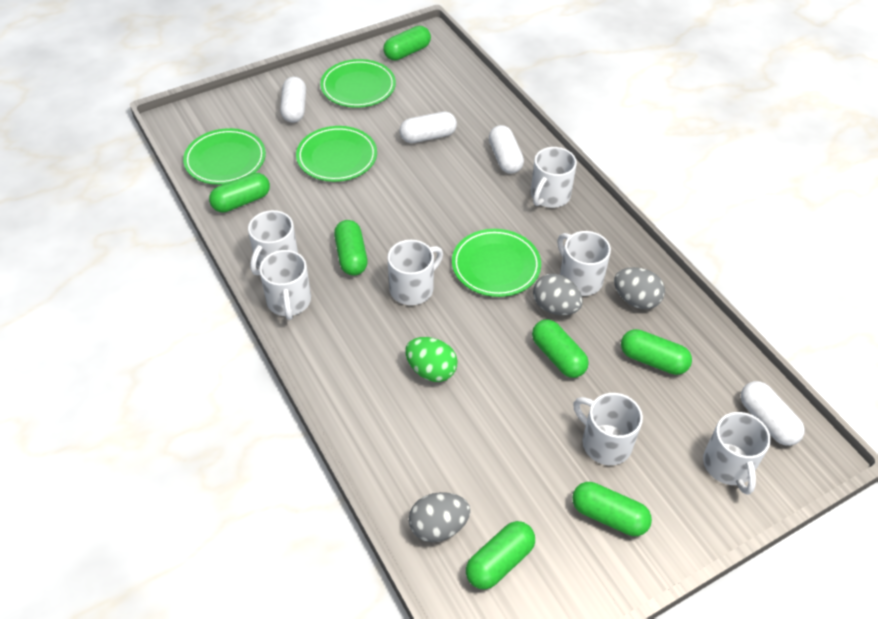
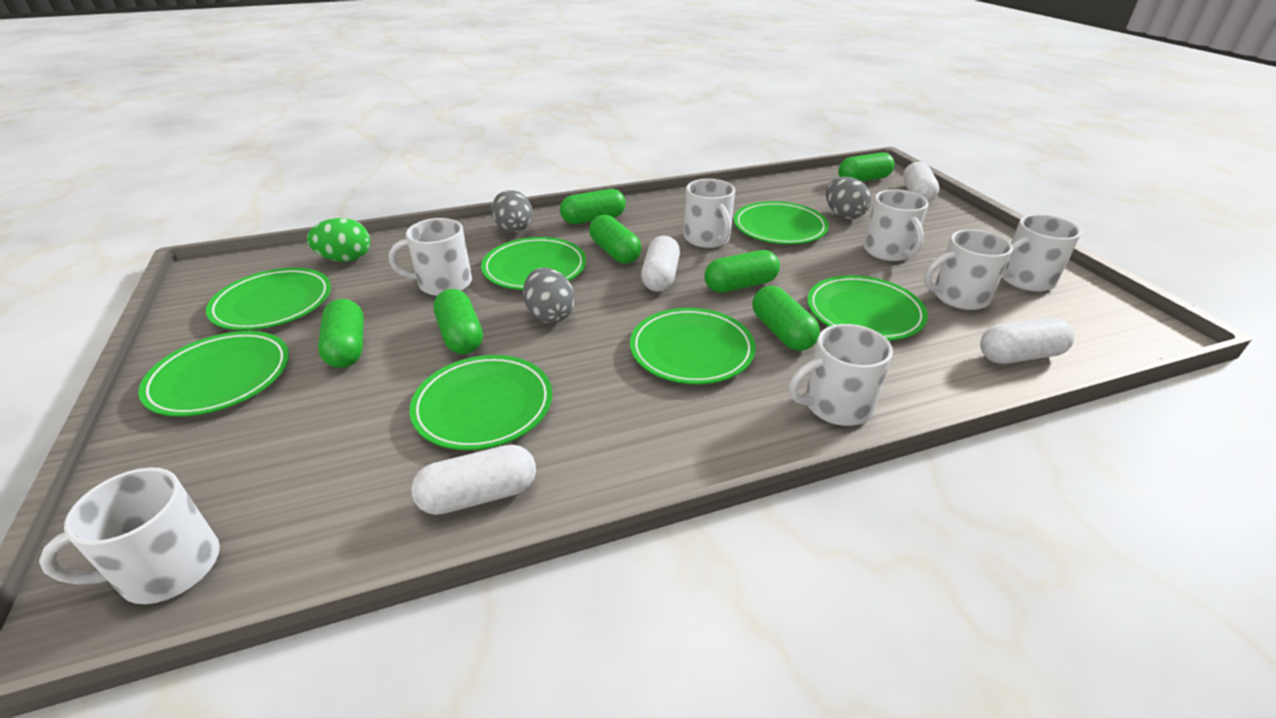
green plate: [183,128,266,185] [296,126,377,182] [320,59,396,108] [452,229,541,297] = 4 -> [138,331,289,417] [206,268,331,330] [409,355,552,450] [481,237,586,290] [630,308,756,384] [734,201,829,244] [807,275,928,341] = 7

